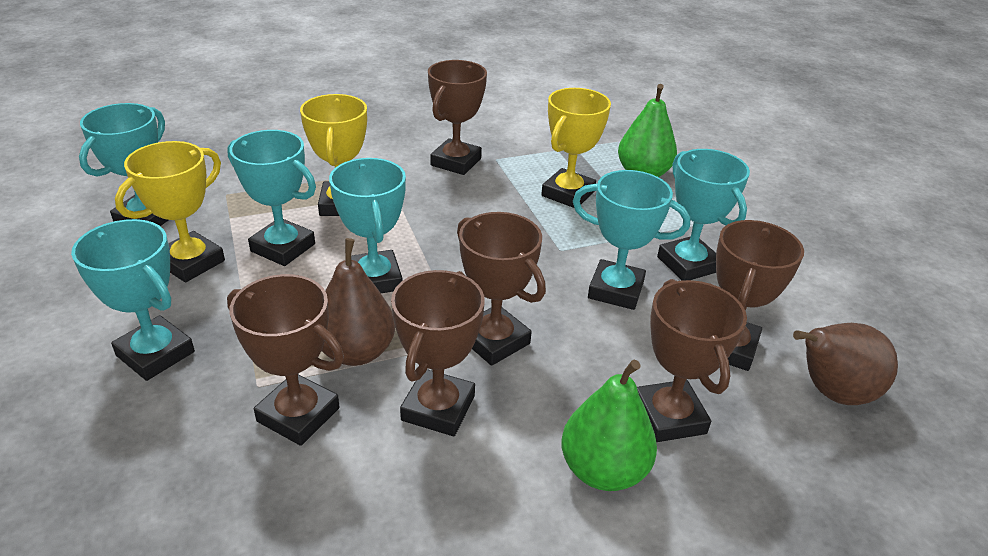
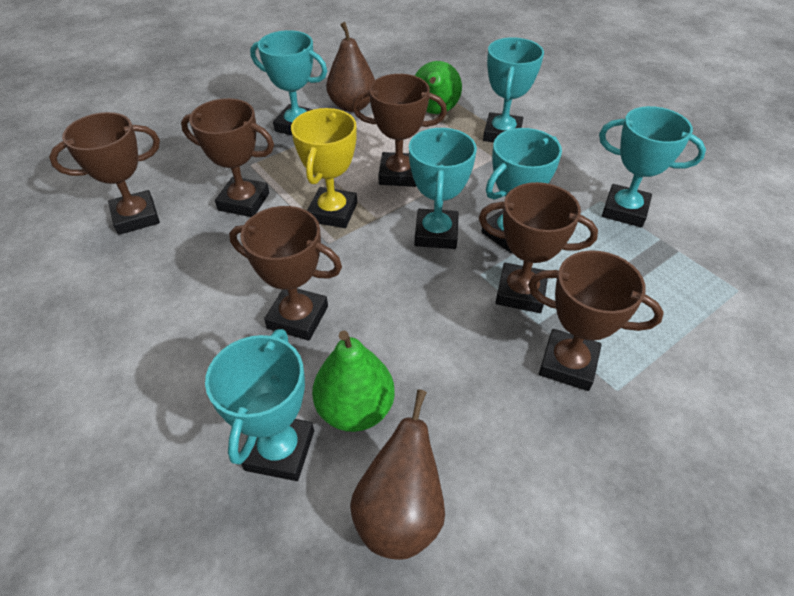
yellow trophy: [115,141,225,282] [300,94,367,216] [541,88,611,208] = 3 -> [291,108,357,228] = 1

